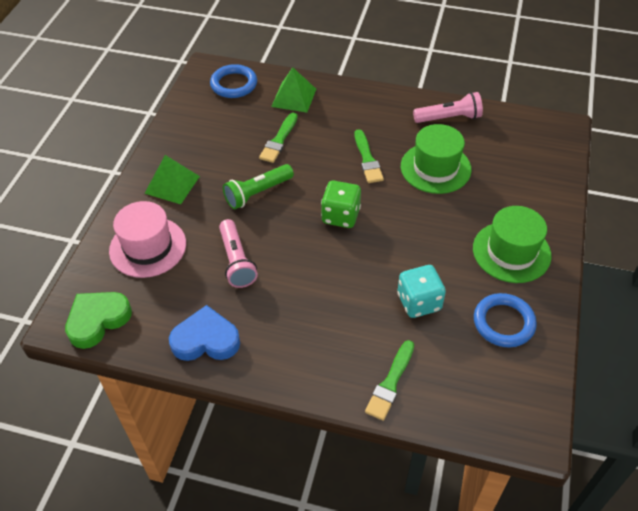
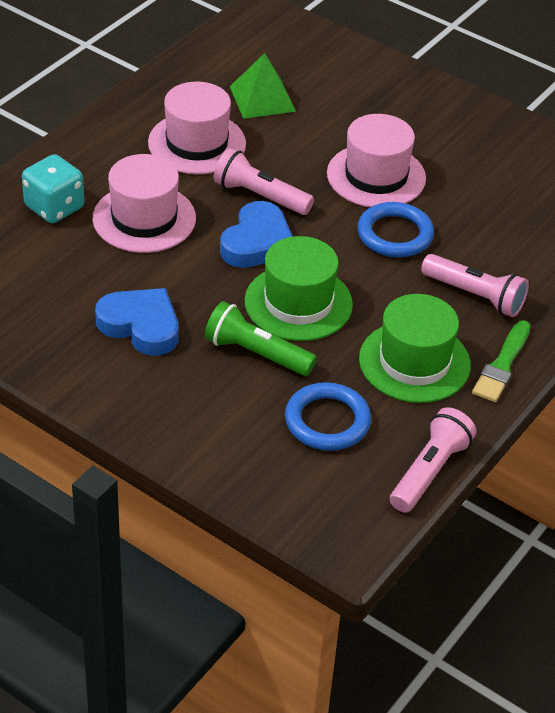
blue heart: [169,305,240,361] = 1 -> [95,288,179,356] [220,201,293,268] = 2
green brush: [259,113,298,163] [355,129,384,183] [365,340,414,421] = 3 -> [472,320,531,402] = 1
green dice: [321,181,361,228] = 1 -> none = 0
green heart: [65,292,132,349] = 1 -> none = 0
green pyramid: [144,155,200,204] [271,67,316,113] = 2 -> [230,53,296,119] = 1
pink flashlight: [219,219,258,288] [413,92,483,123] = 2 -> [213,148,314,215] [390,407,477,513] [421,254,529,317] = 3
pink hat: [109,201,186,278] = 1 -> [92,154,196,253] [148,82,246,174] [327,114,426,207] = 3

